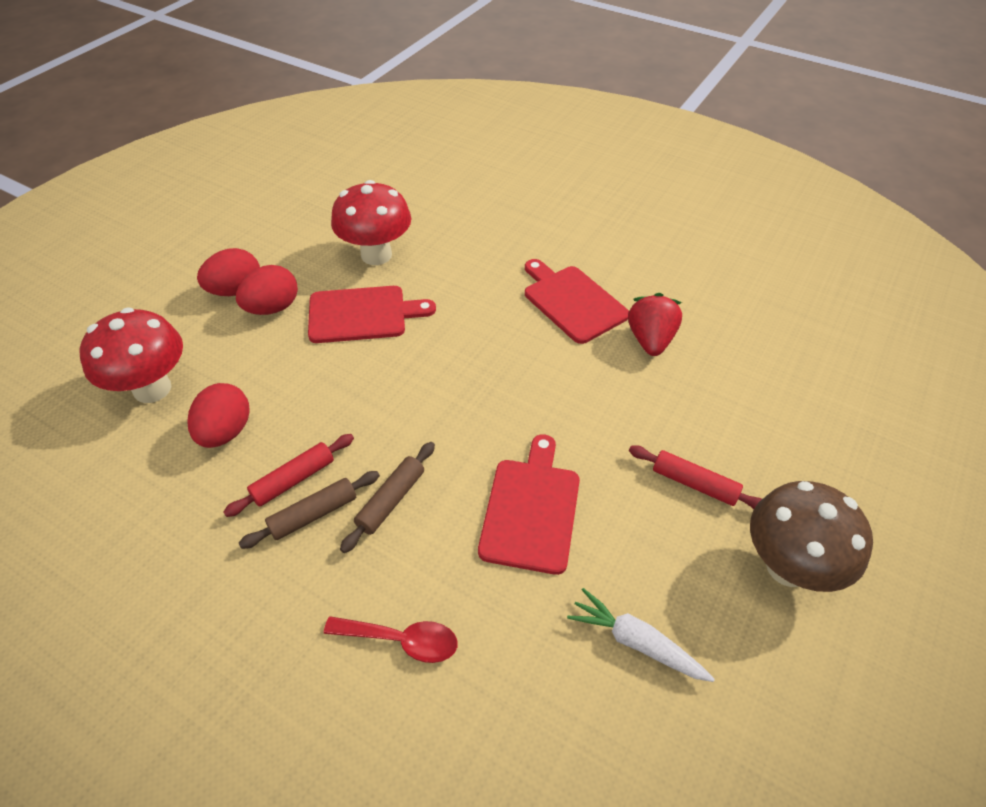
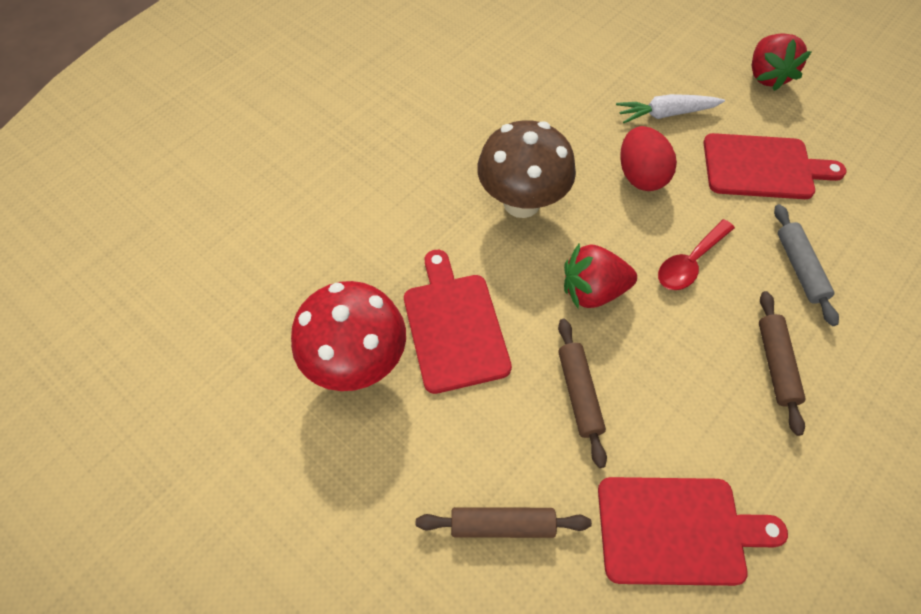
brown rolling pin: [238,471,380,549] [340,442,435,553] = 2 -> [416,507,592,538] [558,319,607,468] [759,291,806,436] = 3
grey rolling pin: none = 0 -> [774,204,839,326] = 1
red egg: [188,383,250,448] [197,248,260,296] [236,265,298,315] = 3 -> [620,126,677,191] = 1
red mushroom: [79,307,183,403] [331,180,411,265] = 2 -> [291,281,406,391] = 1
red rolling pin: [223,434,354,517] [629,445,762,509] = 2 -> none = 0
red strawberry: [628,293,682,356] = 1 -> [564,243,637,309] [752,34,812,91] = 2

